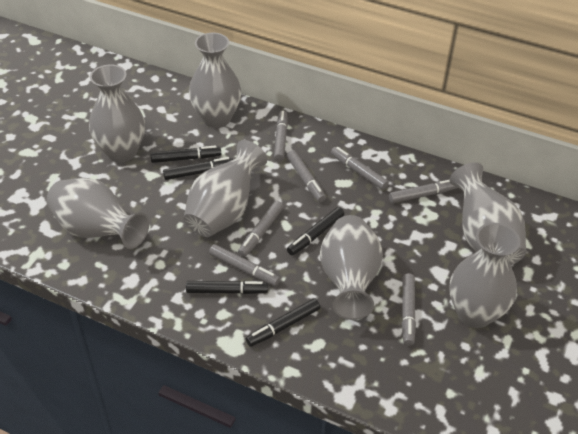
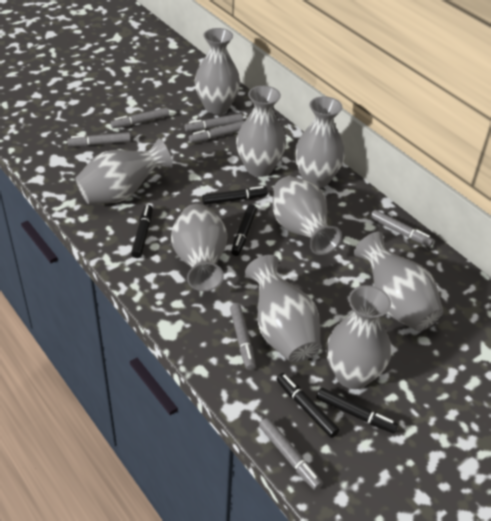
grey vase: [46,178,149,249] [89,65,145,162] [184,140,267,237] [189,33,241,128] [320,215,383,320] [449,162,526,265] [449,223,520,328] = 7 -> [75,138,173,204] [171,204,227,291] [195,28,240,114] [236,86,286,177] [245,255,321,363] [273,176,342,255] [294,96,345,188] [326,285,391,389] [354,232,444,331] = 9

